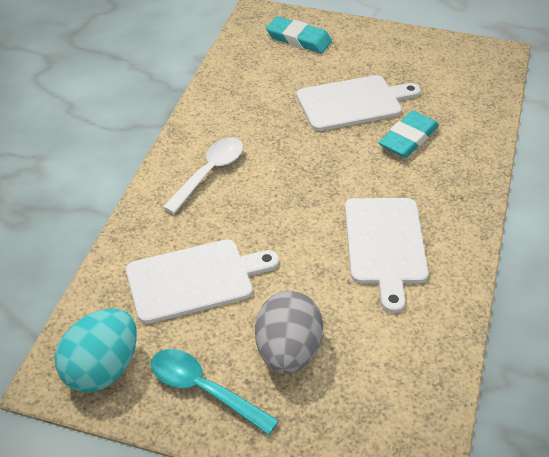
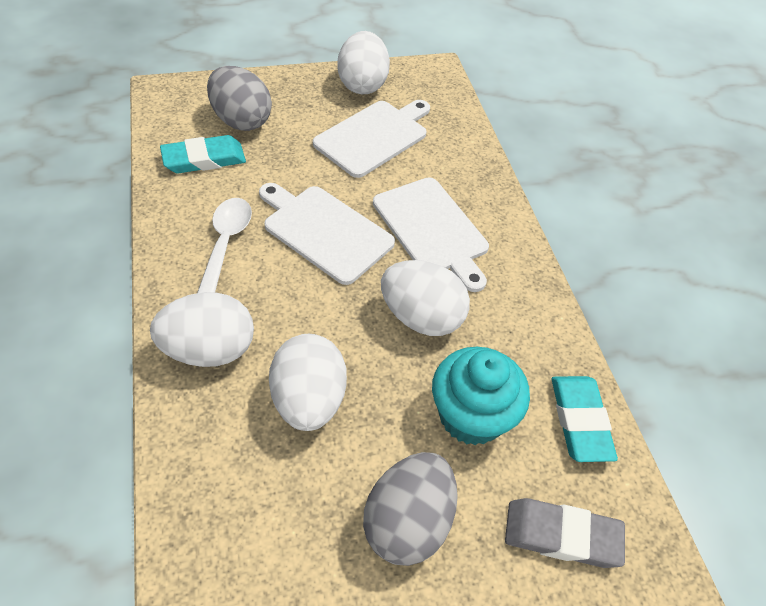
grey egg: [255,291,323,374] = 1 -> [207,66,272,131] [363,452,458,566] = 2
grey eraser: none = 0 -> [505,498,625,568] = 1
turquoise cupcake: none = 0 -> [432,347,530,445] = 1
turquoise egg: [55,308,137,392] = 1 -> none = 0
turquoise spoon: [151,349,279,435] = 1 -> none = 0
white egg: none = 0 -> [150,292,254,367] [269,334,347,431] [337,31,390,94] [381,260,470,336] = 4

